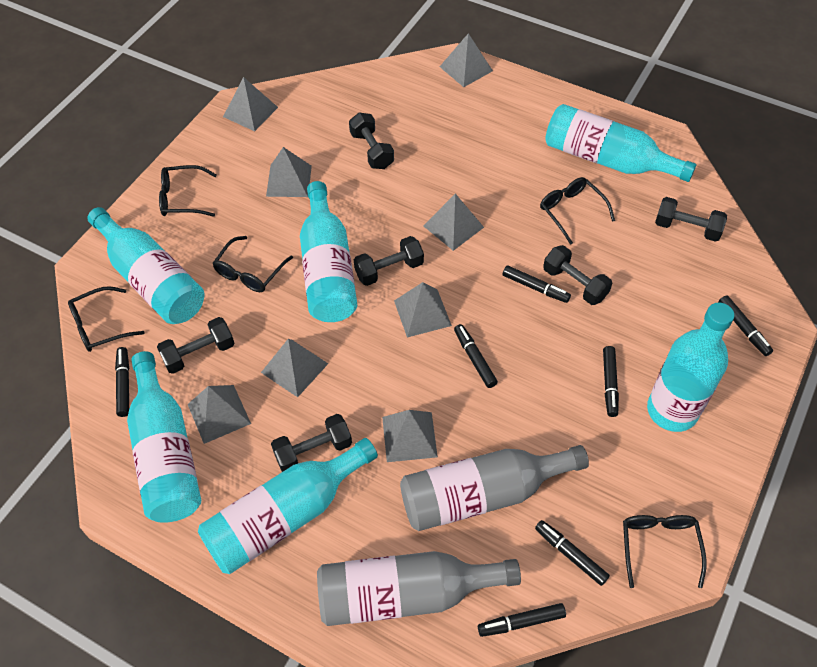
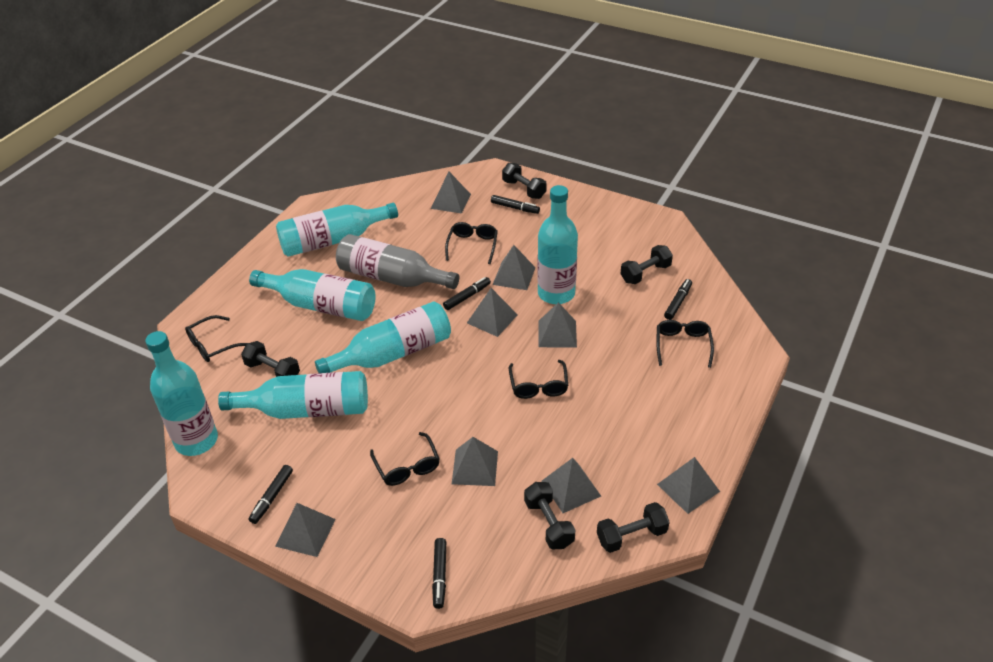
black dumbbell: [157,317,234,374] [271,414,352,472] [349,112,394,169] [354,236,424,286] [543,245,612,305] [655,197,727,242] = 6 -> [241,341,300,377] [502,163,547,199] [524,482,575,549] [597,502,670,553] [620,245,673,284] = 5
black marker: [115,347,129,417] [454,324,498,388] [478,603,566,637] [503,265,571,303] [535,520,610,586] [603,346,619,417] [718,295,773,356] = 7 -> [249,465,293,524] [432,538,446,609] [443,277,491,310] [491,195,540,214] [664,279,692,320] = 5
grey bottle: [317,551,521,626] [400,445,589,531] = 2 -> [336,234,459,289] = 1

